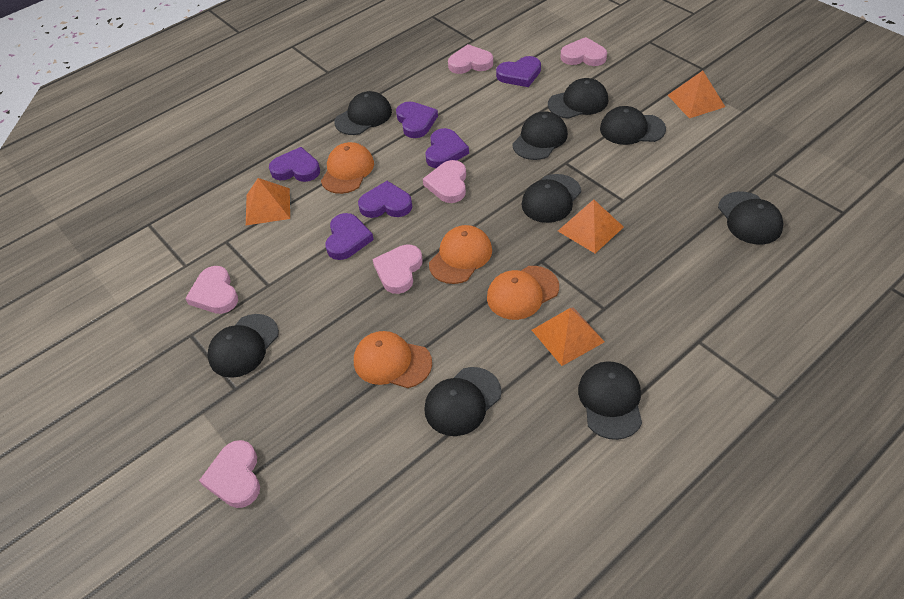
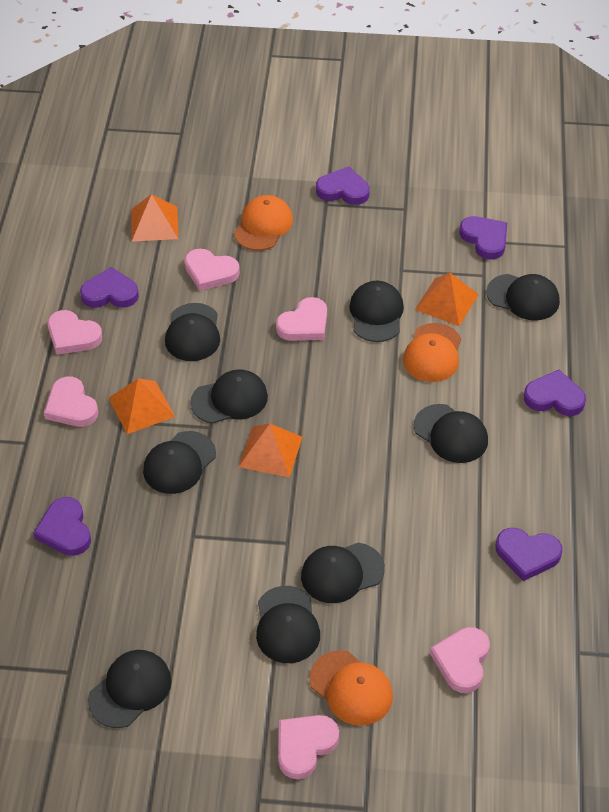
orange cap: [321,142,374,194] [354,331,432,388] [429,225,492,284] [487,266,559,320] = 4 -> [234,195,293,251] [309,650,393,726] [403,323,461,382] = 3

